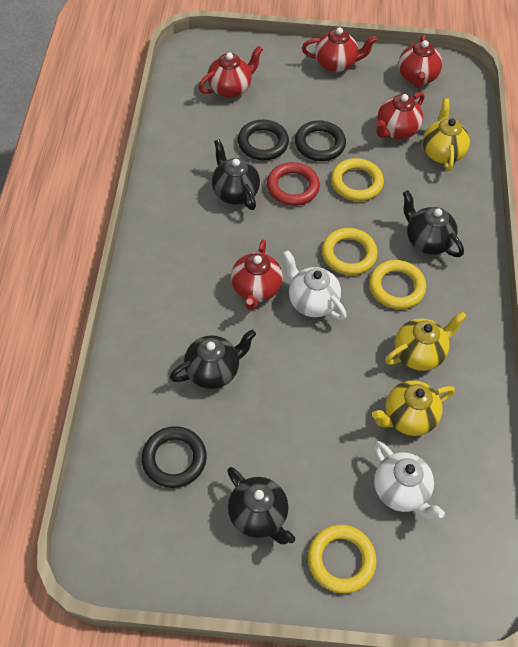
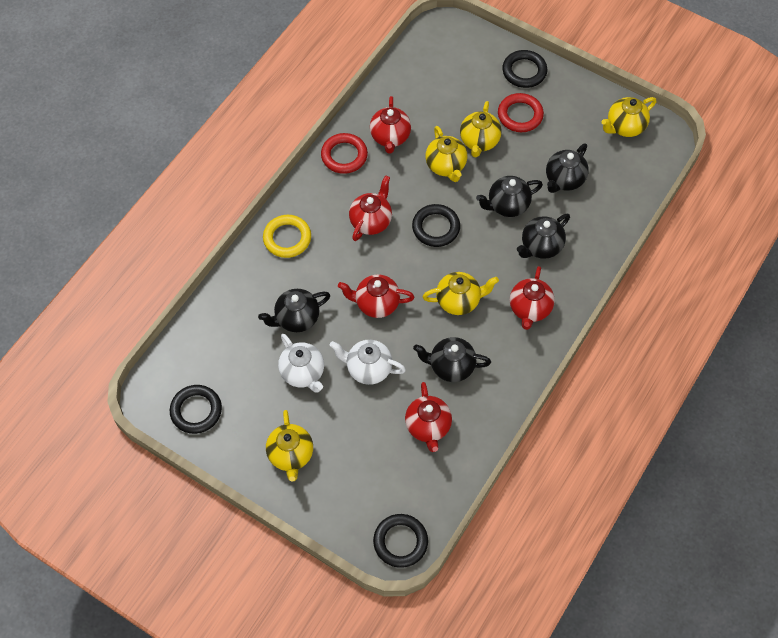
black ring: [142,426,207,488] [238,120,289,160] [295,121,346,161] = 3 -> [170,385,222,434] [373,514,428,568] [412,204,460,247] [503,50,547,88] = 4
black teapot: [170,330,256,389] [212,139,260,210] [227,467,295,544] [403,190,464,257] = 4 -> [258,289,330,332] [413,337,491,382] [476,176,543,217] [517,214,570,259] [546,143,589,193] = 5
red ring: [267,162,320,206] = 1 -> [321,133,368,174] [498,93,544,132] = 2
yellow ring: [308,525,377,593] [322,228,378,275] [331,158,384,201] [369,260,426,309] = 4 -> [263,215,311,258] = 1
yellow teapot: [372,380,455,436] [385,311,467,371] [423,98,470,171] = 3 -> [266,410,313,482] [422,272,499,315] [425,126,467,182] [460,101,502,157] [602,97,656,137] = 5

